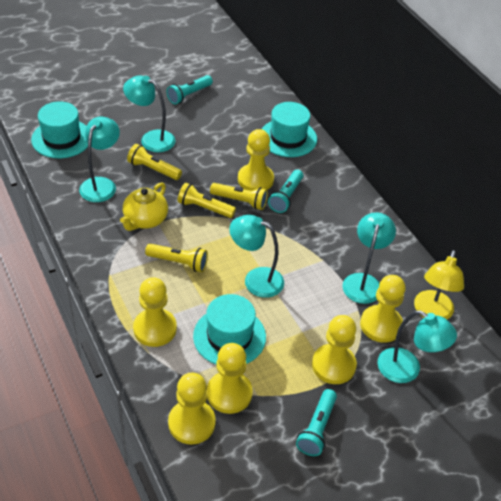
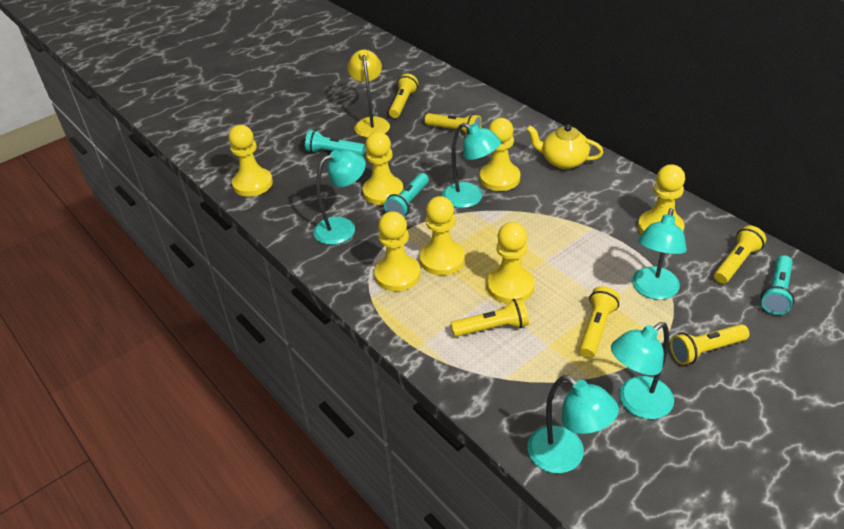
turquoise hat: [31,101,88,158] [193,294,266,364] [262,102,317,157] = 3 -> none = 0
yellow flashlight: [127,144,182,180] [145,244,208,272] [177,183,236,218] [210,183,268,210] = 4 -> [389,74,418,118] [425,113,482,135] [451,298,529,337] [579,286,620,358] [670,324,750,365] [714,225,766,284] = 6
yellow pawn: [133,277,177,347] [168,372,216,445] [207,343,253,414] [238,129,274,191] [312,315,357,384] [360,275,406,343] = 6 -> [229,125,273,197] [363,132,404,205] [374,211,421,291] [420,196,465,276] [480,118,520,191] [487,222,535,304] [638,164,685,235] = 7

